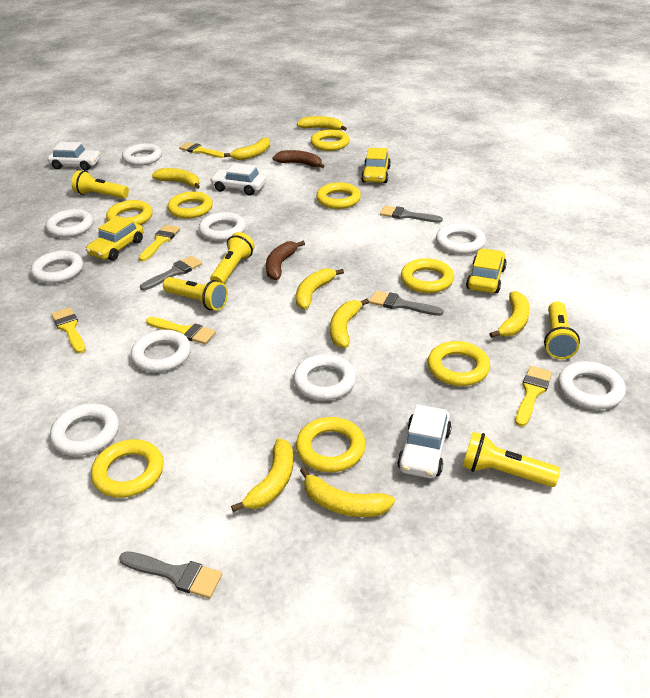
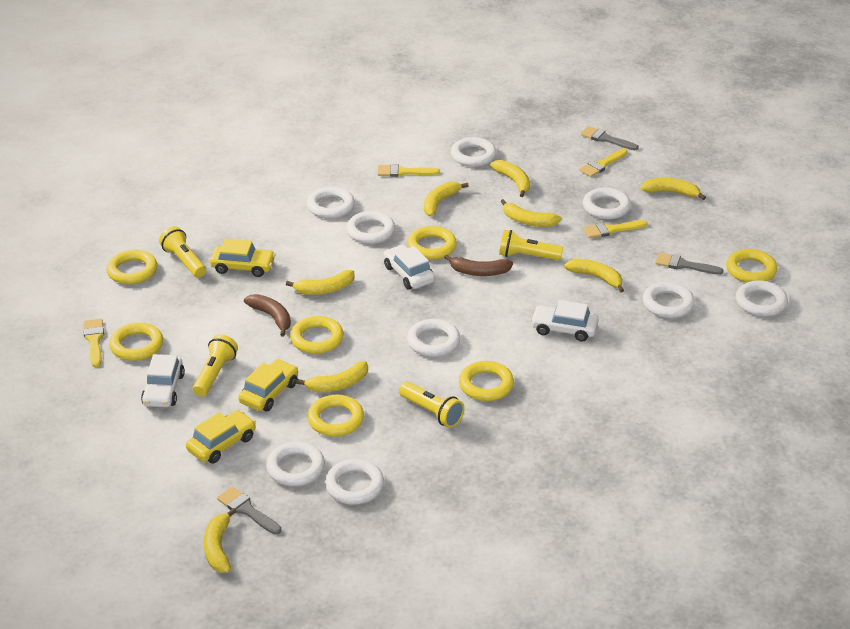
grey brush: [119,551,222,598] [140,256,202,291] [369,291,444,316] [380,206,443,223] = 4 -> [217,487,281,535] [580,126,639,150] [655,252,724,275] = 3
yellow brush: [51,307,86,353] [139,225,180,261] [146,317,216,344] [179,142,225,158] [515,366,552,427] = 5 -> [83,319,104,367] [377,164,440,177] [579,148,628,177] [583,220,648,238] = 4
yellow flashlight: [72,170,129,199] [163,277,228,311] [210,232,255,284] [462,432,560,487] [544,302,580,359] = 5 -> [159,226,206,278] [193,334,238,397] [399,382,464,428] [499,230,563,260] = 4
yellow ring: [91,439,164,498] [106,200,153,225] [167,191,213,219] [296,417,366,472] [311,130,350,151] [316,182,361,209] [401,258,454,293] [427,341,490,386] = 8 -> [106,249,157,284] [109,322,163,361] [290,316,344,354] [307,395,364,437] [407,226,457,260] [459,361,514,401] [726,249,777,283] = 7

